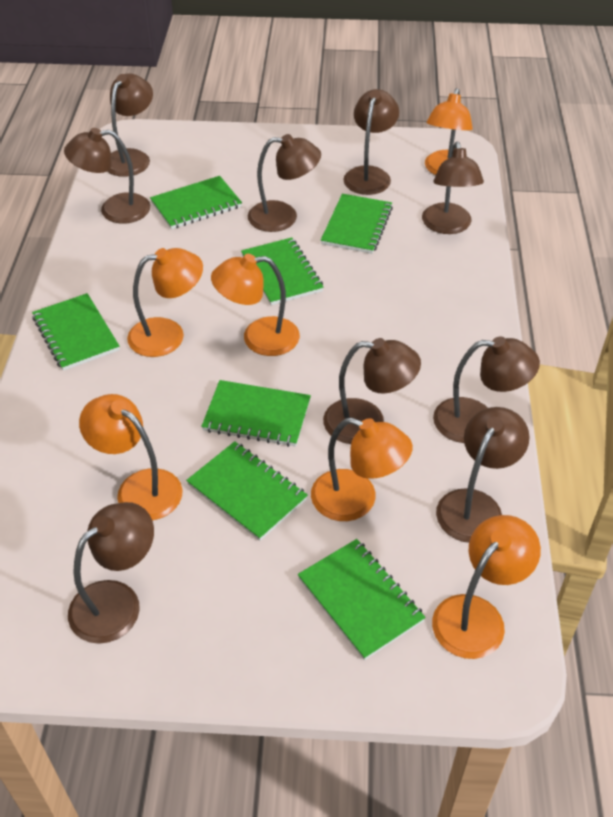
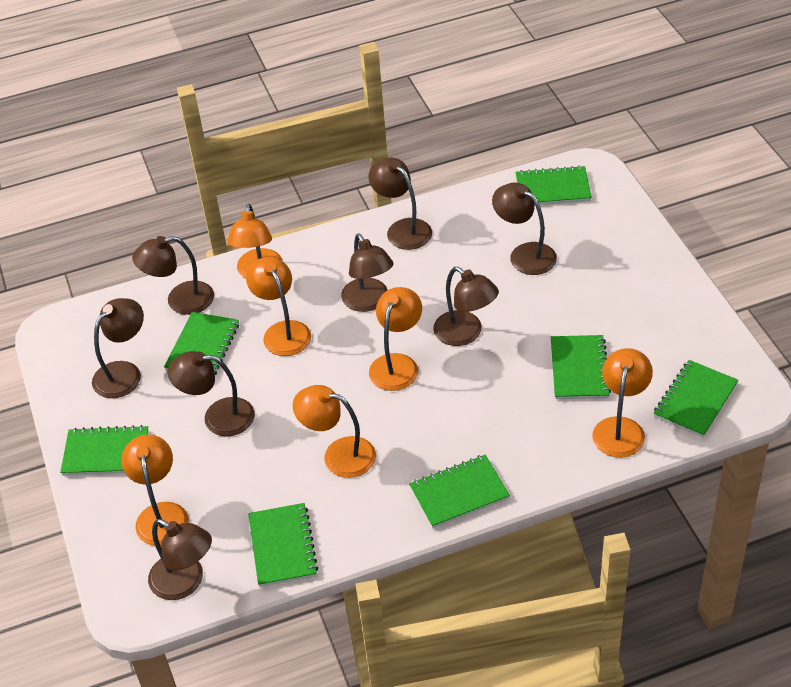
brown lamp: [64,128,150,224] [68,502,154,644] [107,73,153,177] [248,134,321,232] [323,338,421,444] [343,89,399,195] [422,142,484,234] [433,336,540,443] [436,407,529,543] = 9 -> [92,298,144,398] [132,236,214,315] [148,519,212,600] [168,351,255,436] [341,233,393,312] [368,158,432,250] [433,267,499,346] [492,182,557,275] = 8

